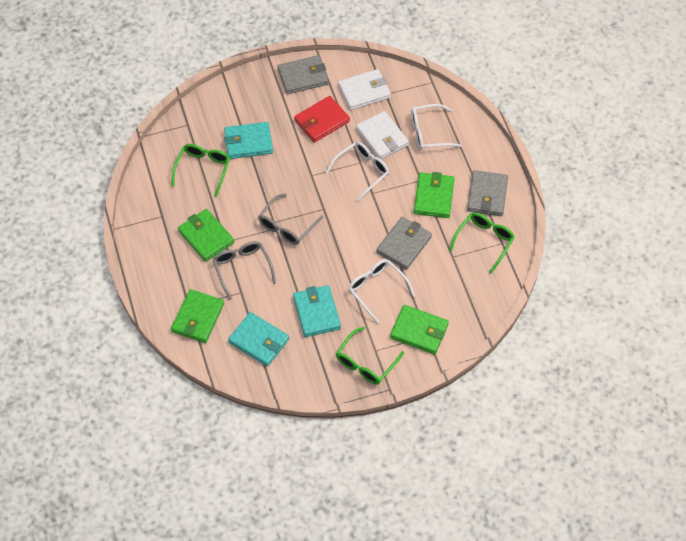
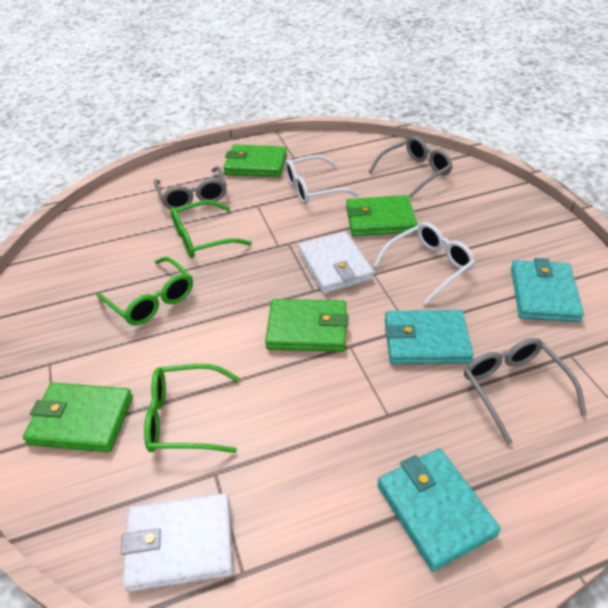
grey glasses: [213,241,276,300] [258,193,323,245] = 2 -> [154,166,227,210] [369,137,453,198] [464,338,587,445] = 3
grey wallet: [278,55,329,94] [376,217,432,270] [467,170,508,216] = 3 -> none = 0
red wallet: [294,96,350,142] = 1 -> none = 0
white glasses: [326,142,389,201] [348,259,415,323] [411,104,462,150] = 3 -> [285,155,359,205] [373,222,475,304] = 2

